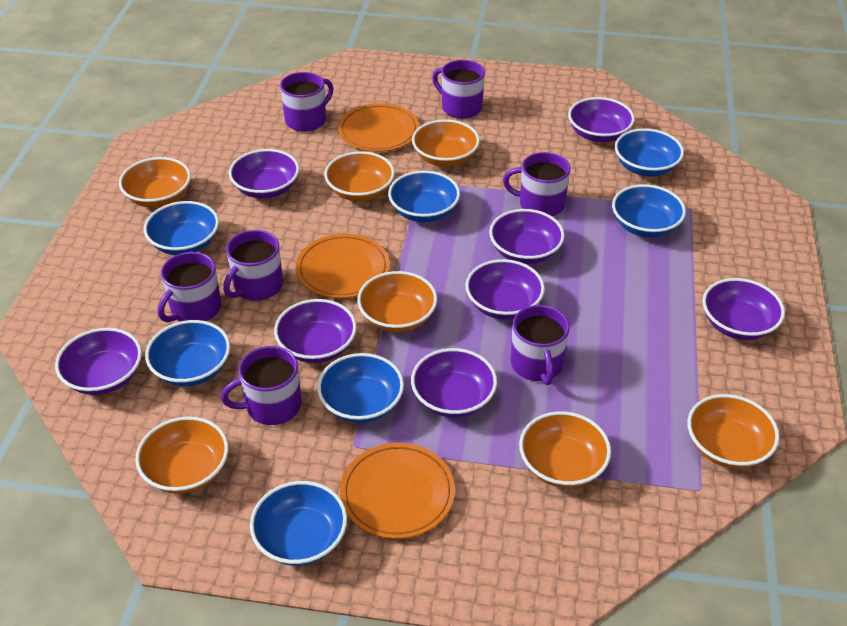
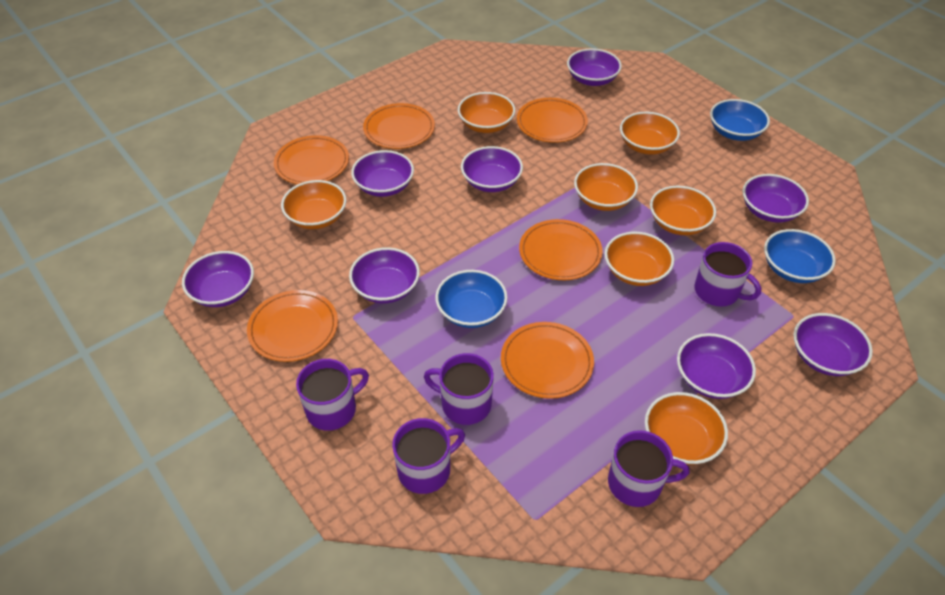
blue bowl: [144,201,219,255] [145,320,230,386] [250,481,347,566] [317,353,404,423] [388,171,460,222] [612,184,686,237] [615,128,684,176] = 7 -> [435,270,508,328] [710,99,770,141] [764,229,836,283] = 3
orange plate: [296,234,390,298] [338,103,419,152] [340,443,455,539] = 3 -> [247,290,338,362] [274,135,349,184] [363,103,435,149] [501,322,594,399] [517,98,588,143] [519,219,603,280] = 6
purple mug: [158,252,221,322] [221,346,302,425] [223,230,283,301] [280,72,333,132] [432,60,485,119] [503,152,570,216] [511,305,570,385] = 7 -> [296,359,369,431] [392,418,465,494] [424,353,494,425] [608,430,690,507] [694,242,762,307] = 5

